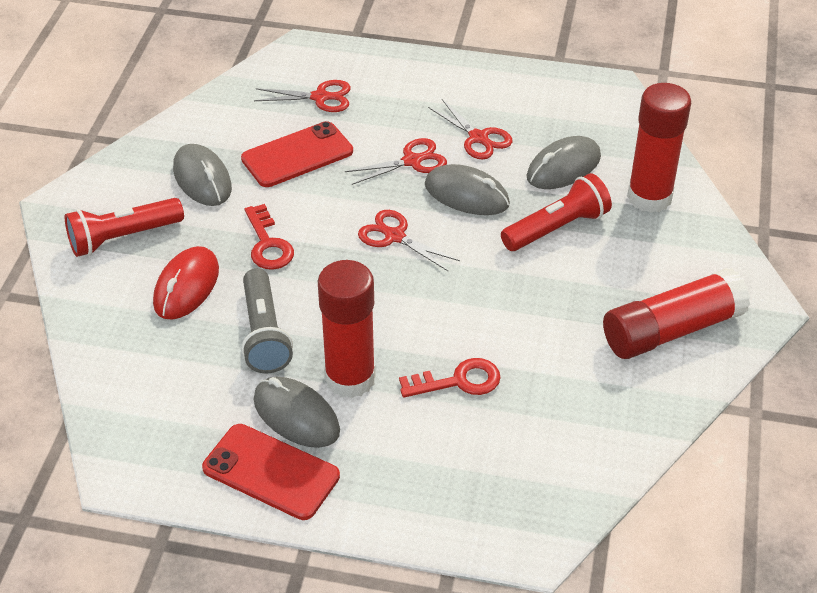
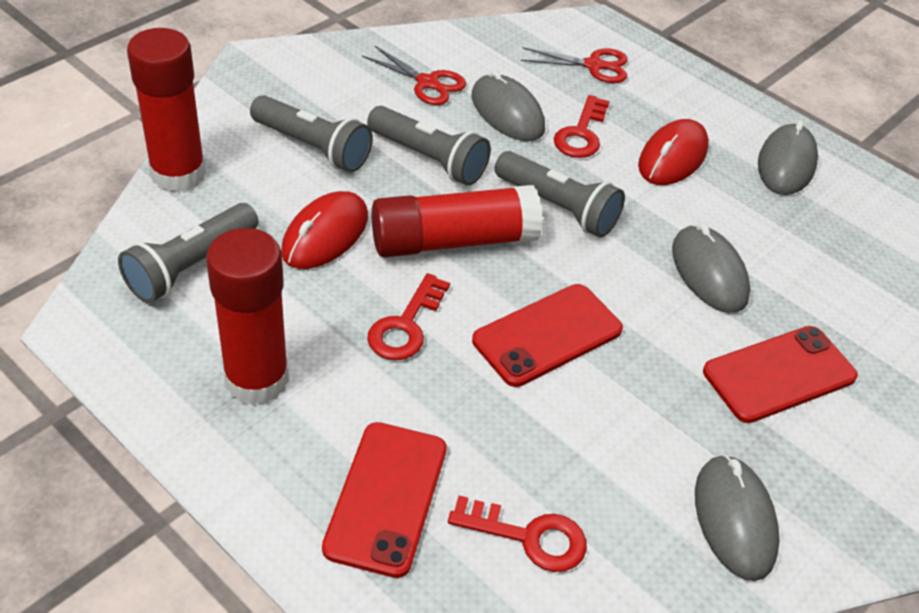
grey flashlight: [241,268,293,374] = 1 -> [118,203,258,303] [250,95,373,172] [367,106,491,186] [495,151,625,237] = 4
red flashlight: [65,198,184,257] [501,173,612,251] = 2 -> none = 0
red key: [245,204,294,270] [399,358,501,398] = 2 -> [367,273,450,360] [448,496,587,572] [554,95,610,158] = 3
red mouse: [153,246,219,320] = 1 -> [281,191,368,269] [638,119,709,185] = 2
red phone: [202,424,340,520] [241,121,353,187] = 2 -> [322,422,447,578] [472,284,623,387] [703,326,858,423] = 3
red scissors: [254,80,351,112] [345,138,447,185] [358,210,460,271] [428,99,512,160] = 4 -> [362,46,466,105] [521,47,628,83] = 2

